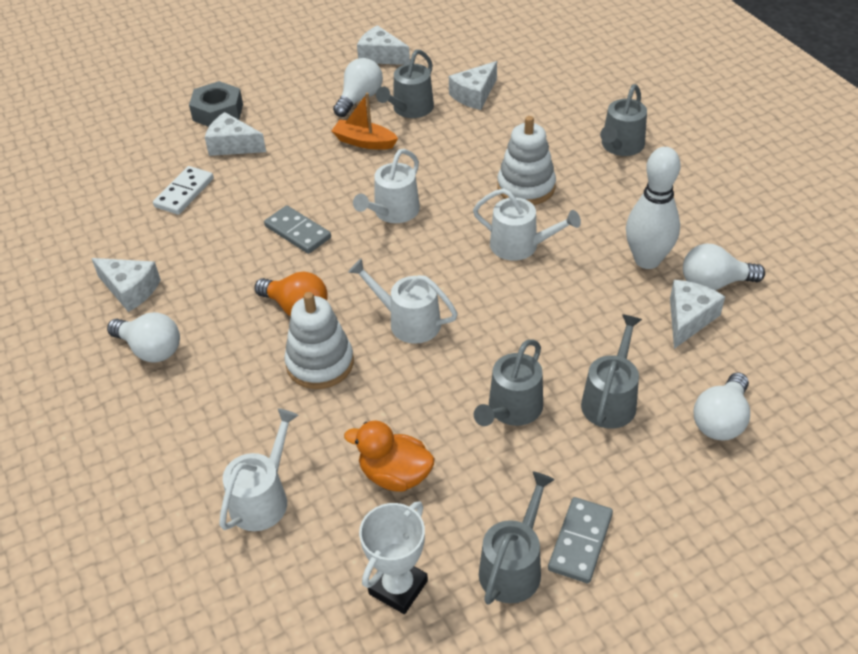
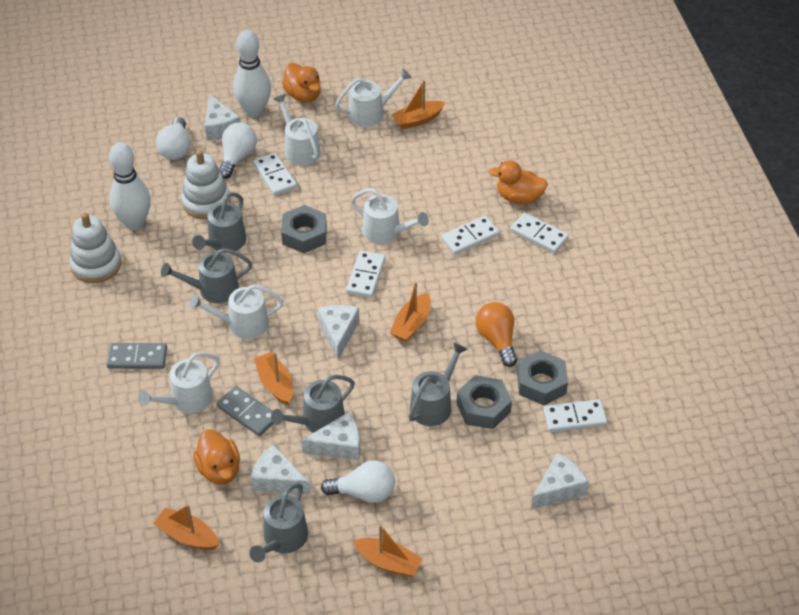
grey nut: [189,81,243,127] = 1 -> [281,205,327,254] [456,375,512,429] [517,350,568,405] = 3
orange boat: [332,93,398,150] = 1 -> [153,504,219,550] [254,352,293,405] [353,525,423,577] [390,282,430,342] [391,80,445,129] = 5
orange duck: [344,421,435,492] = 1 -> [193,429,240,485] [282,63,321,102] [489,160,548,205] = 3
white bowling pin: [626,147,681,269] = 1 -> [109,142,151,230] [233,30,271,117] = 2
white domino: [153,166,214,215] = 1 -> [253,153,297,196] [346,250,386,298] [441,216,499,255] [510,213,569,254] [543,399,607,432] = 5
white light bulb: [107,312,180,363] [333,58,383,117] [683,244,765,290] [693,372,750,441] = 4 -> [156,117,191,160] [219,122,257,179] [321,460,395,503] = 3
white trophy: [359,501,428,614] = 1 -> none = 0
white watering can: [219,408,299,531] [348,258,458,344] [353,149,420,223] [473,188,581,261] = 4 -> [138,352,220,413] [189,284,284,339] [274,94,321,166] [335,68,412,127] [351,188,429,244] = 5

